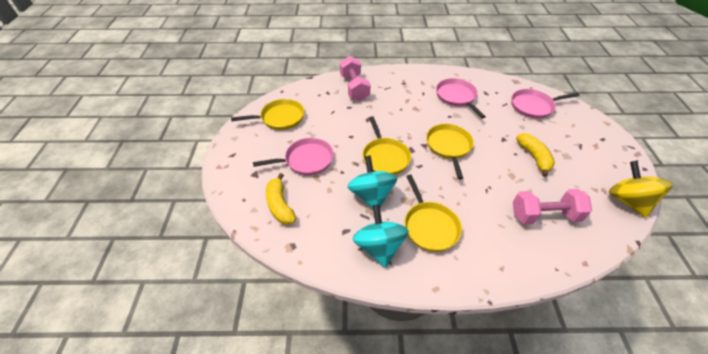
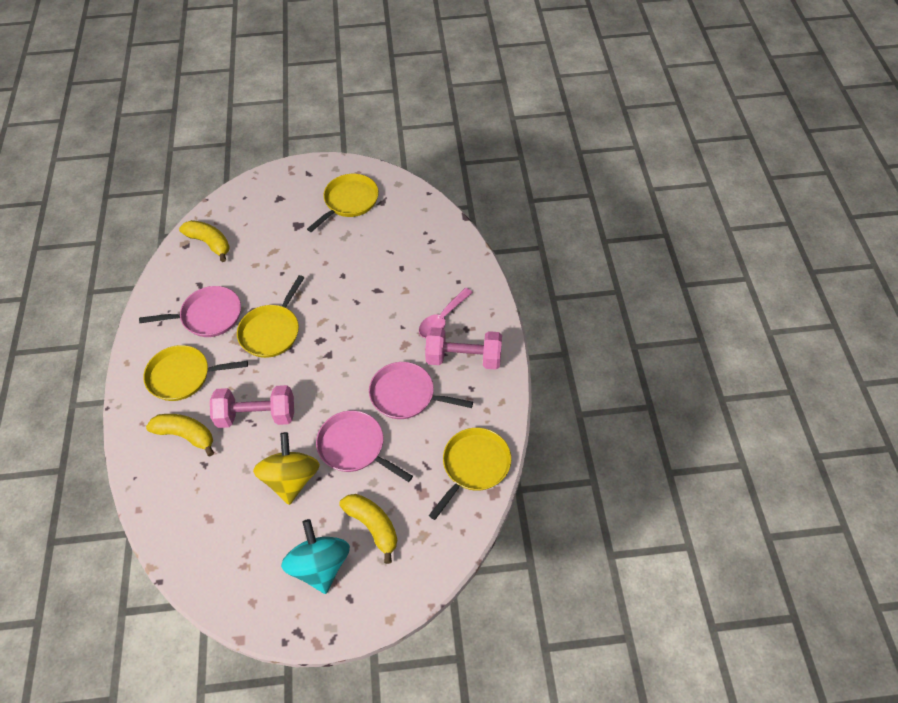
pink spoon: none = 0 -> [419,288,473,338] = 1
turquoise spinning top: [347,155,397,208] [353,204,409,268] = 2 -> [281,519,350,594] = 1
yellow banana: [266,173,296,225] [516,133,555,177] = 2 -> [146,414,214,456] [179,220,230,262] [339,494,397,564] = 3

